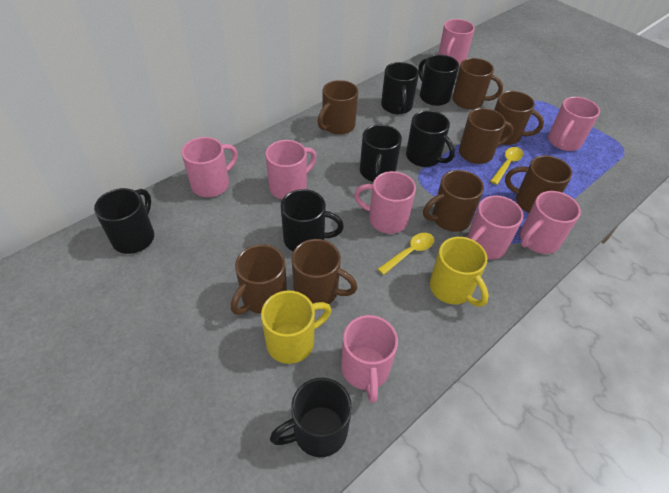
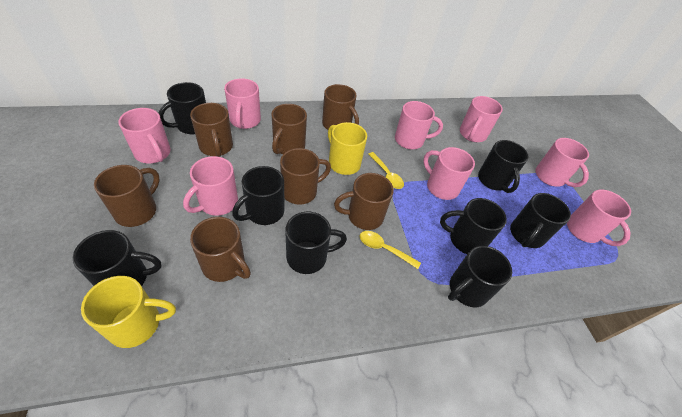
black mug: [94,188,154,254] [270,378,352,457] [281,189,344,251] [360,125,402,182] [381,62,419,114] [406,110,455,167] [418,55,459,106] = 7 -> [73,230,161,286] [159,82,206,134] [232,166,284,225] [286,212,347,274] [440,198,507,254] [448,246,512,307] [478,140,529,193] [510,193,571,248] = 8
brown mug: [231,244,287,315] [292,239,358,304] [317,80,358,135] [423,170,484,232] [452,58,503,109] [459,108,513,164] [494,91,544,145] [505,155,572,213] = 8 -> [94,165,160,227] [190,103,233,157] [190,217,251,282] [271,104,307,154] [280,148,331,205] [322,84,359,130] [334,173,394,230] = 7

